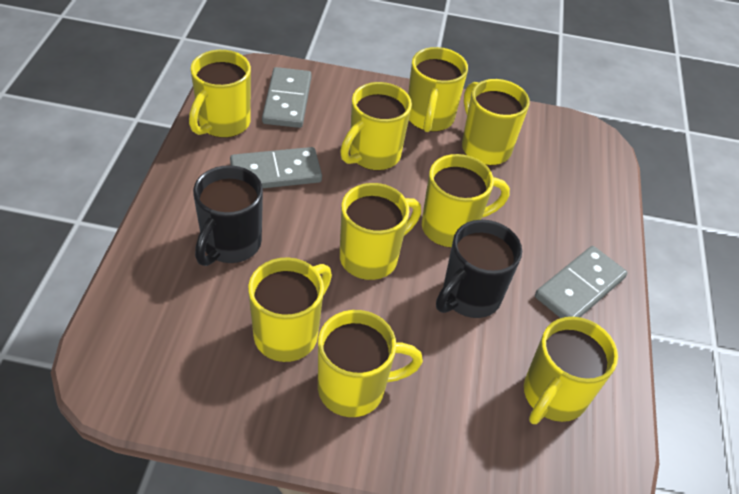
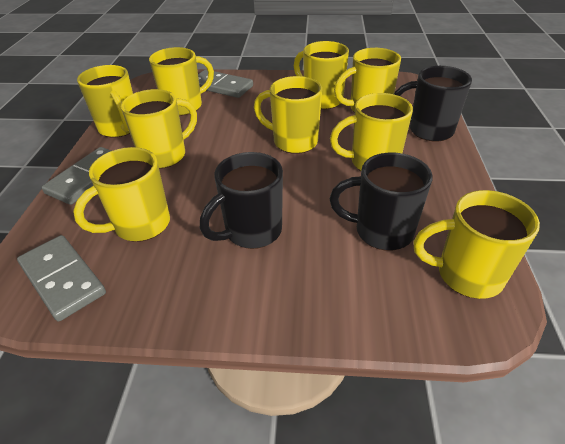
black mug: [193,165,263,266] [436,220,522,318] = 2 -> [200,152,283,249] [330,153,432,251] [394,66,472,142] = 3

